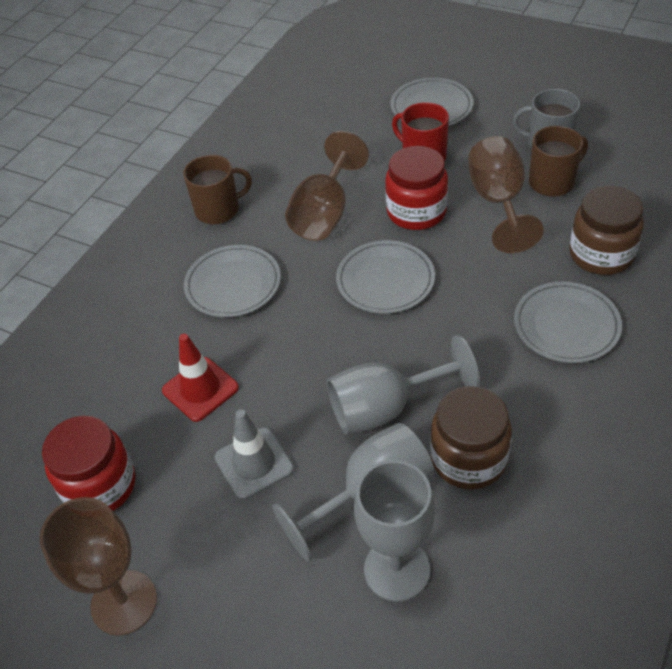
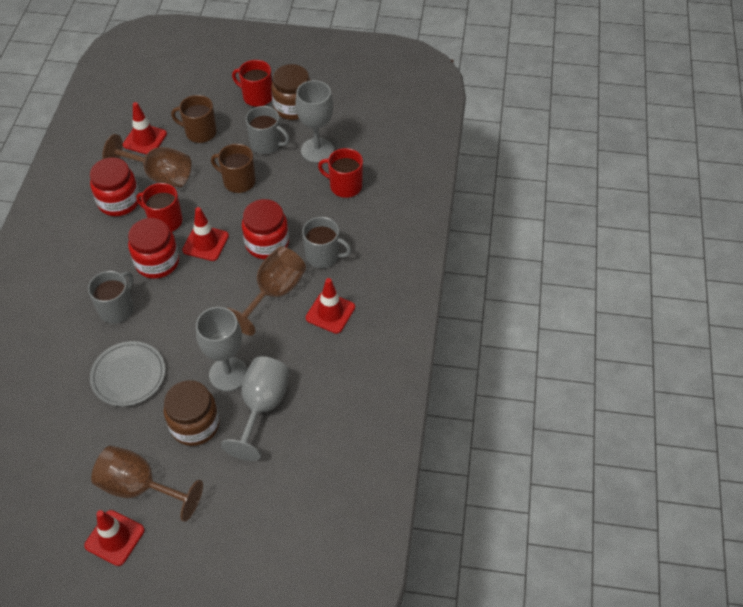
grey mug: [512,89,580,149] = 1 -> [88,271,134,323] [246,106,290,154] [302,217,351,268] = 3
grey plate: [184,245,281,317] [336,240,435,314] [390,78,473,126] [514,282,622,363] = 4 -> [90,341,165,407] = 1
grey traffic cone: [215,409,294,500] = 1 -> none = 0
red jar: [42,416,135,511] [385,146,448,230] = 2 -> [90,157,139,216] [128,218,179,279] [242,199,289,259] = 3
red mug: [392,102,449,162] = 1 -> [136,183,182,232] [232,60,272,107] [318,148,363,198] = 3
red traffic cone: [162,334,239,422] = 1 -> [84,510,144,566] [123,102,167,155] [182,207,229,261] [306,278,355,334] = 4

